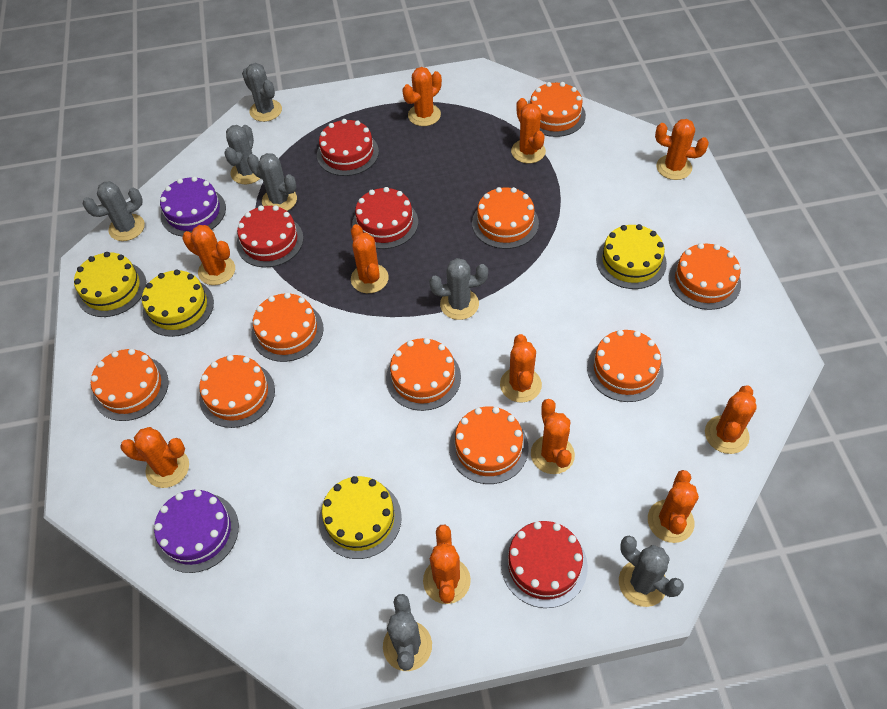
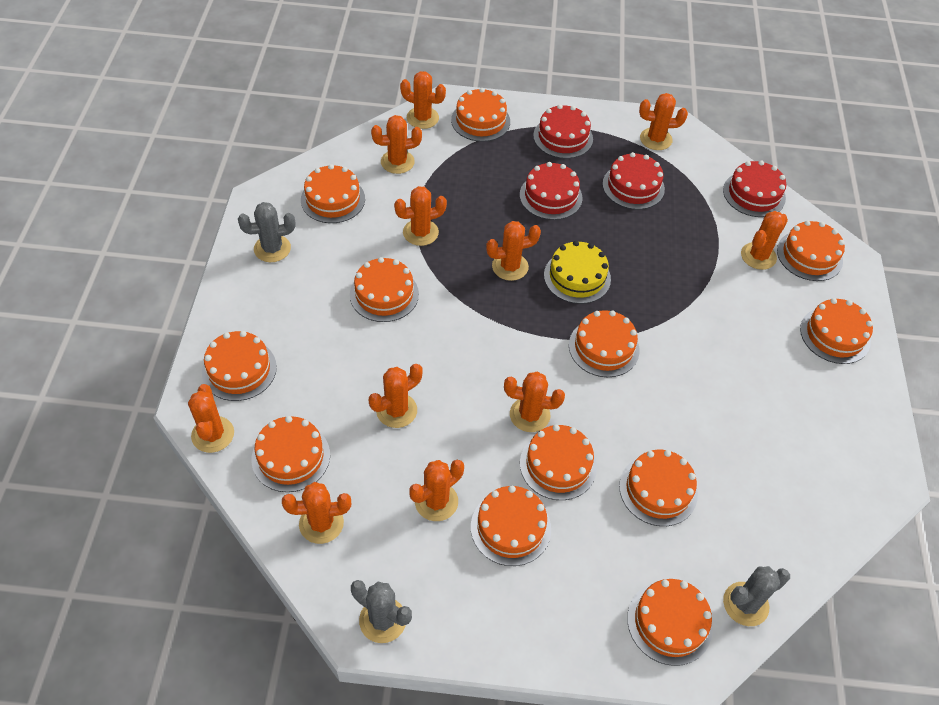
grey cactus: [82,181,145,241] [225,125,261,184] [242,63,282,122] [247,153,297,211] [383,594,432,671] [429,258,488,320] [619,536,684,607] = 7 -> [238,202,295,262] [351,580,412,643] [723,566,790,626] = 3
orange cake: [91,349,169,421] [199,355,275,428] [251,293,324,362] [386,338,461,411] [449,407,529,484] [472,187,539,249] [530,82,586,137] [587,330,664,402] [669,243,741,310] = 9 -> [202,331,277,401] [251,416,330,492] [301,164,365,223] [350,257,419,322] [451,88,510,142] [471,486,551,566] [520,425,597,500] [569,310,640,377] [619,450,698,526] [627,579,713,666] [777,220,845,281] [800,298,873,364] = 12
purple cake: [154,490,239,573] [160,176,226,236] = 2 -> none = 0
yellow cake: [74,252,146,317] [142,270,214,337] [319,476,402,559] [596,224,667,289] = 4 -> [544,241,611,304] = 1

